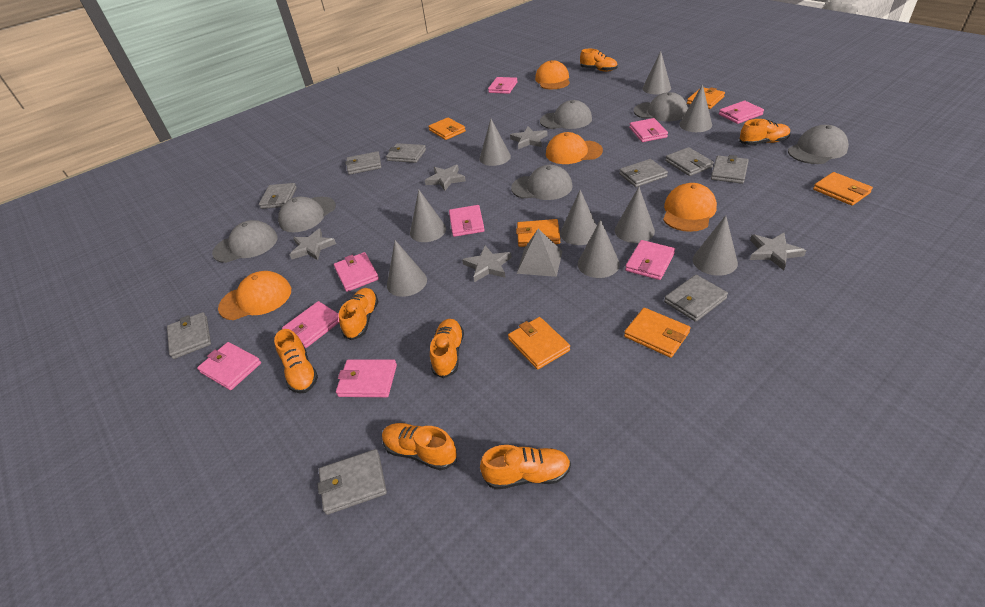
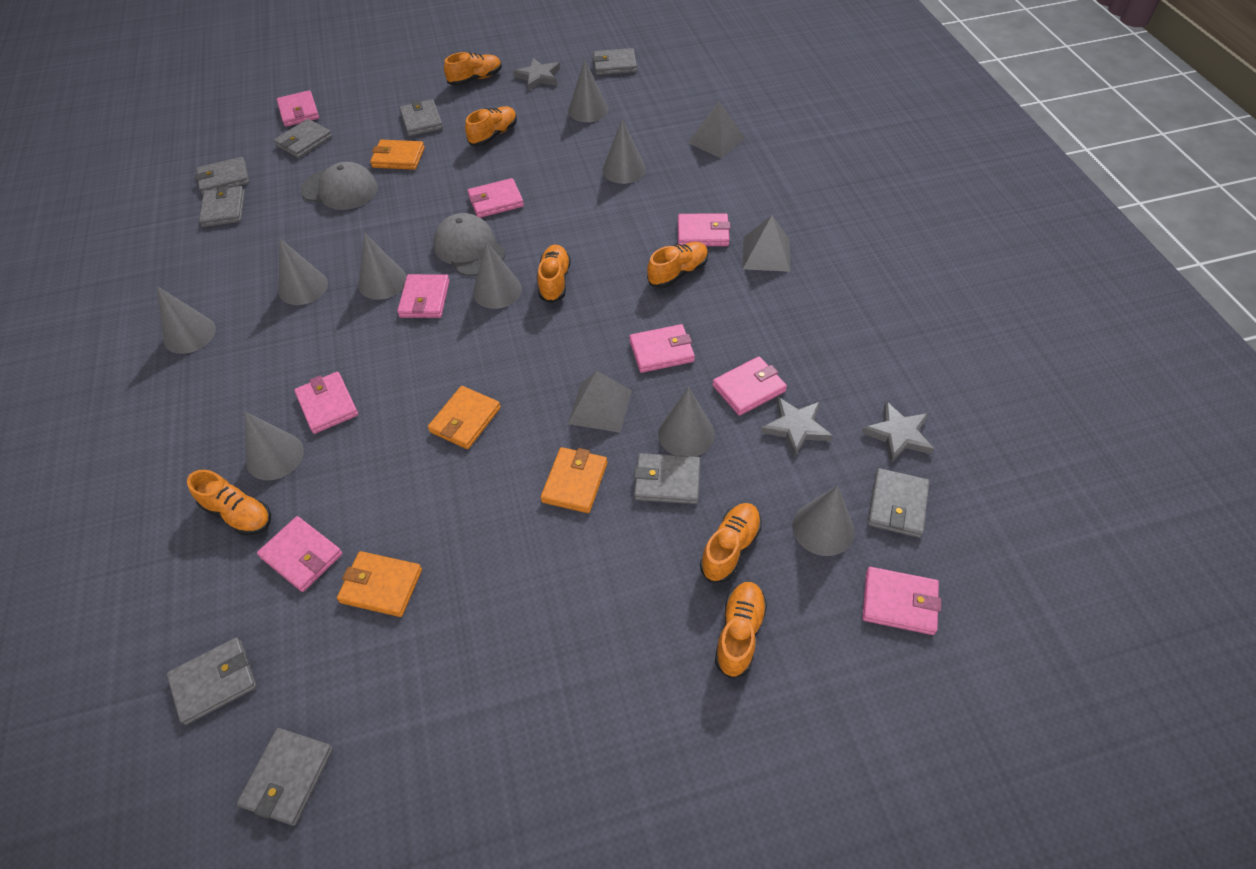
grey cap: [212,220,278,263] [278,197,336,232] [511,165,573,200] [540,100,592,129] [634,92,688,121] [788,125,849,164] = 6 -> [301,162,378,210] [433,213,505,276] = 2
grey pyramid: [517,229,562,277] = 1 -> [568,371,632,433] [688,101,745,158] [743,215,790,272] = 3
grey star: [290,228,336,260] [425,165,466,191] [462,246,512,282] [510,127,548,149] [750,233,806,270] = 5 -> [513,58,560,91] [761,397,833,458] [861,401,934,463] = 3
orange cap: [218,271,291,320] [535,60,570,89] [546,132,603,164] [663,183,717,232] = 4 -> none = 0
orange wallet: [428,117,466,140] [508,317,570,370] [516,219,560,247] [624,308,690,358] [687,87,725,109] [813,172,873,205] = 6 -> [337,551,422,617] [370,140,425,170] [428,386,501,449] [541,447,607,513] = 4

